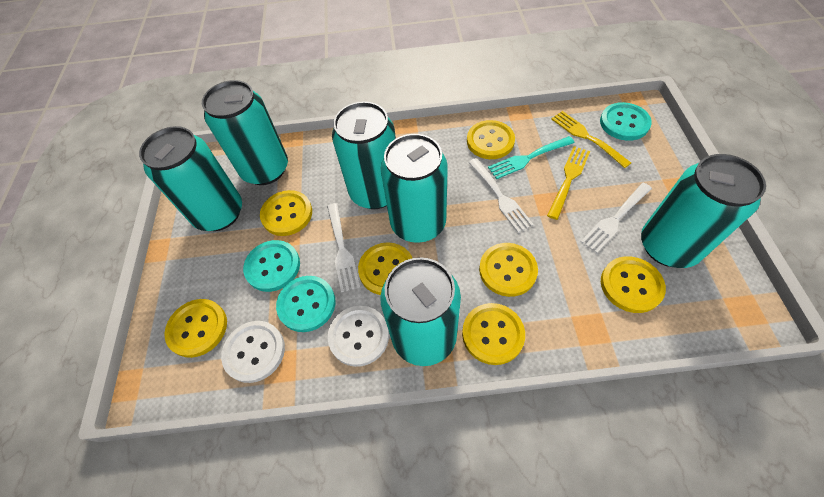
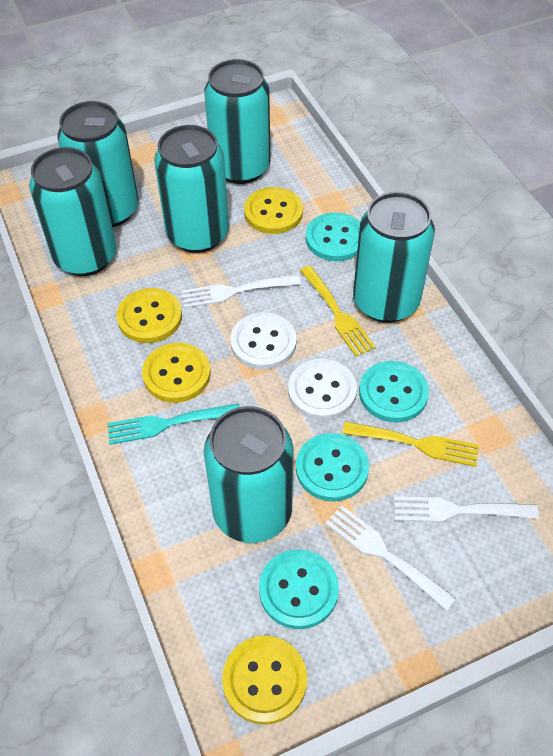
turquoise button: [243,240,300,292] [276,276,336,332] [600,102,652,141] = 3 -> [259,549,339,629] [296,433,369,502] [306,212,360,261] [359,361,429,422] = 4
yellow button: [164,299,227,358] [260,190,312,236] [358,242,412,295] [462,303,525,365] [467,120,515,159] [479,243,538,297] [601,256,666,313] = 7 -> [117,288,182,343] [142,343,211,403] [222,635,307,725] [244,187,303,234] = 4

